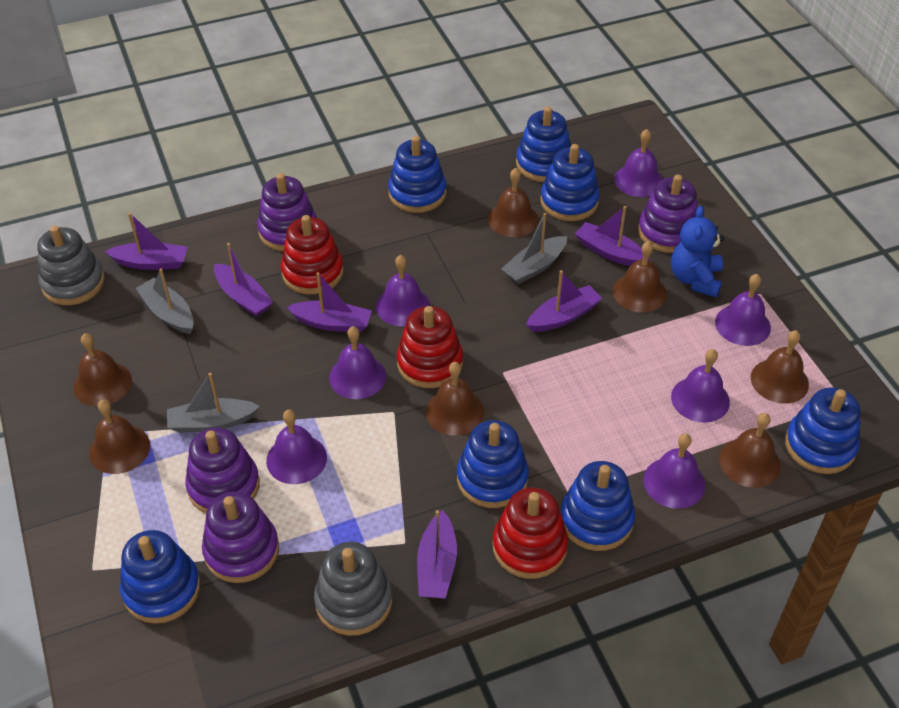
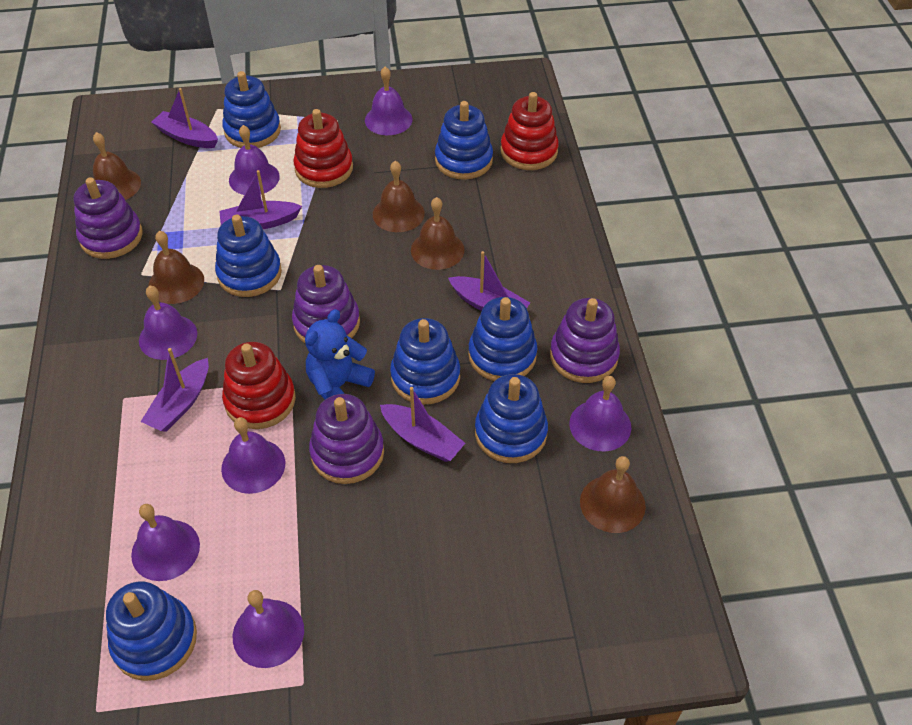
brown bell: [74,333,132,406] [89,400,150,474] [426,362,484,436] [488,168,539,237] [613,241,667,313] [719,413,781,488] [751,330,809,404] = 7 -> [93,132,141,200] [148,231,204,304] [373,161,425,232] [411,197,465,270] [580,456,646,533] = 5
grey boat: [136,268,194,334] [167,373,260,433] [501,213,567,284] = 3 -> none = 0
grey stacking toy: [37,226,105,305] [314,542,392,636] = 2 -> none = 0
purple boat: [105,213,188,270] [214,243,273,317] [287,272,372,332] [417,510,457,598] [526,270,603,332] [575,206,651,266] = 6 -> [141,348,209,432] [151,88,218,148] [219,170,302,229] [380,387,465,462] [448,251,530,311] = 5

